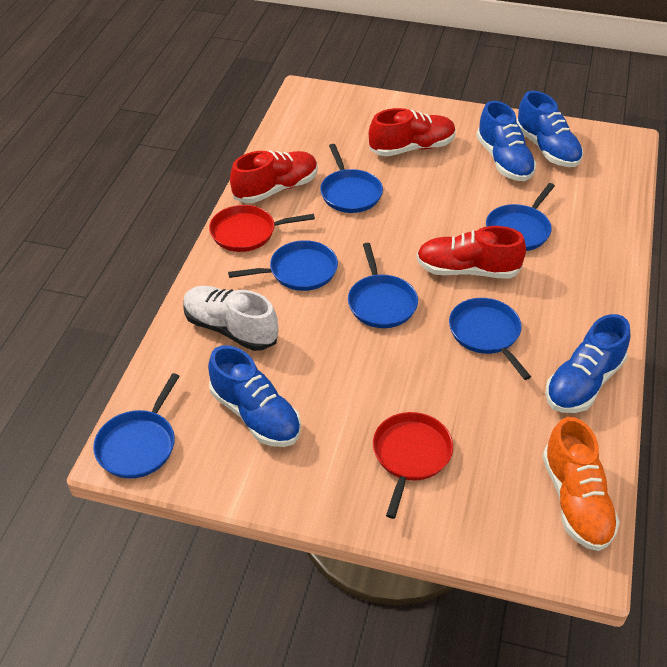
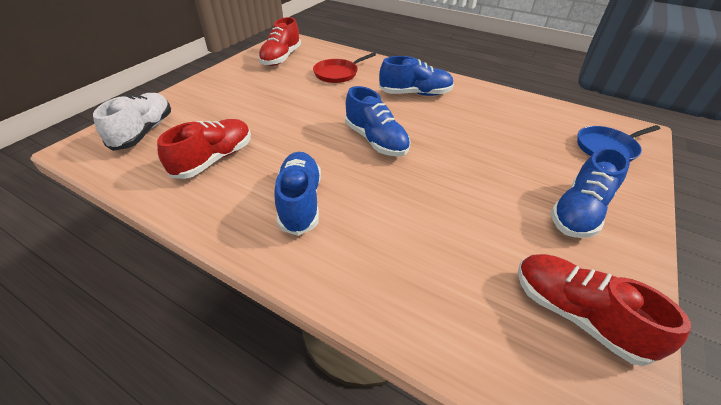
blue pan: [93,373,180,479] [228,240,338,291] [320,144,383,213] [348,243,418,328] [449,298,531,380] [486,183,555,251] = 6 -> [577,125,660,162] = 1
orange shoe: [542,417,620,551] = 1 -> none = 0
red pan: [209,205,315,252] [373,412,453,519] = 2 -> [313,53,376,83] = 1

